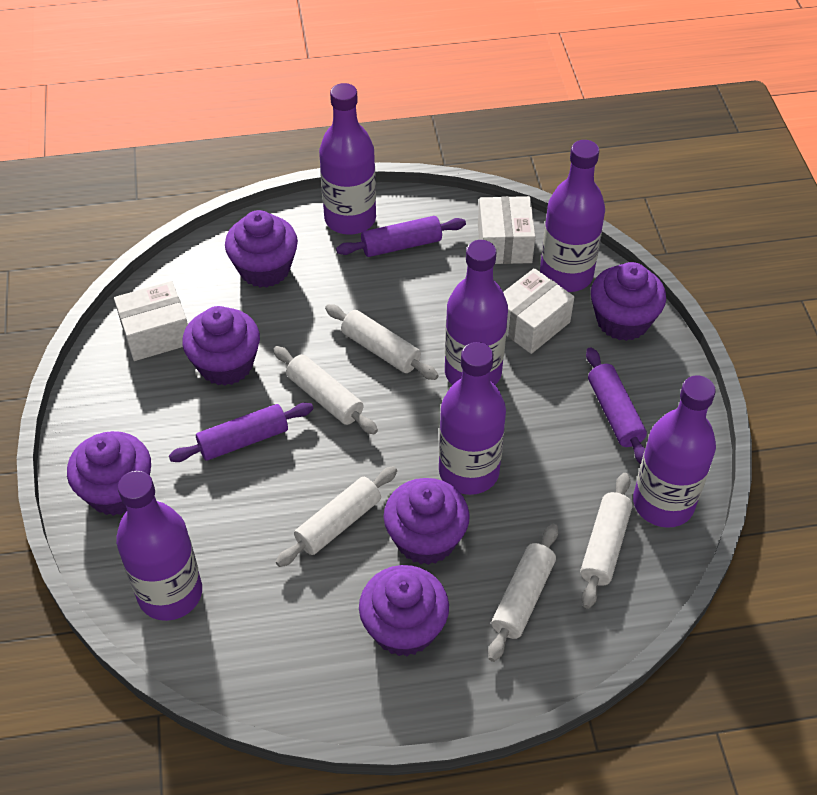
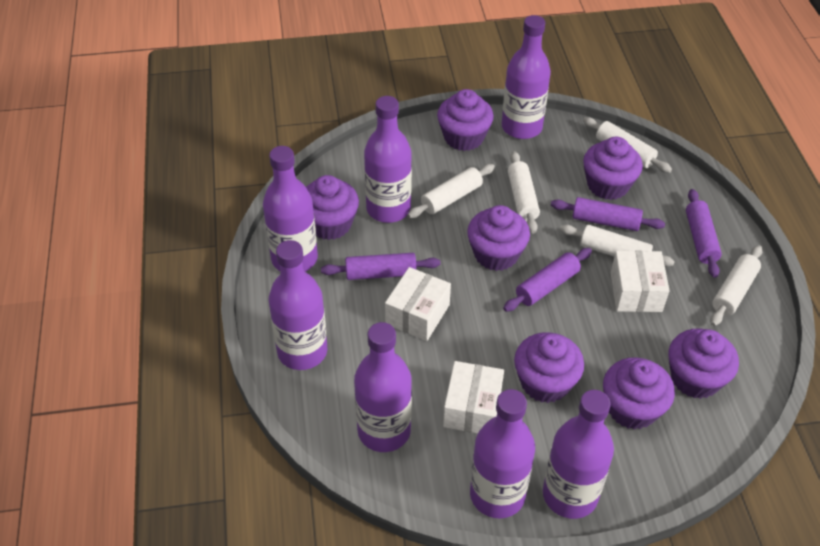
purple bottle: [116,471,202,621] [319,83,376,235] [439,342,506,495] [445,240,508,385] [540,140,605,292] [633,375,716,528] = 6 -> [263,146,318,272] [269,240,327,370] [354,322,412,452] [364,96,412,223] [470,389,535,518] [501,15,551,139] [543,390,614,519] = 7
purple cupcake: [67,431,151,516] [182,306,260,386] [225,210,298,288] [359,565,449,656] [384,478,470,565] [591,262,666,341] = 6 -> [306,175,359,240] [437,89,494,151] [467,205,530,271] [514,332,584,403] [583,137,643,200] [603,357,675,430] [668,328,739,399] = 7
purple rolling pin: [169,403,314,462] [336,216,466,257] [586,347,647,464] = 3 -> [321,253,441,280] [503,248,592,312] [551,197,665,231] [686,189,722,278] = 4

